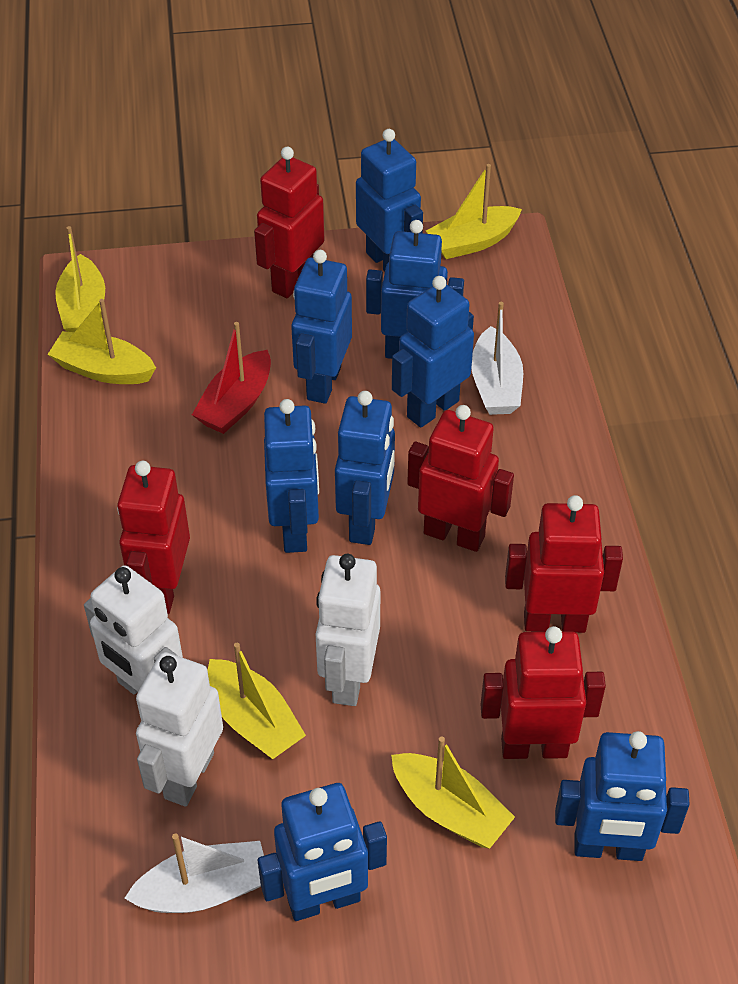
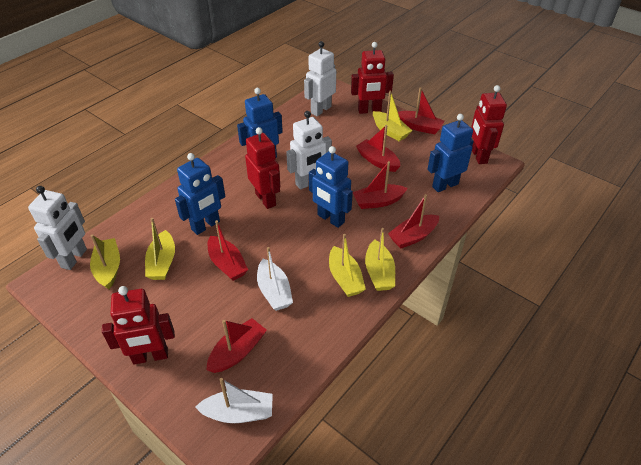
blue robot: [258,783,387,921] [264,399,319,553] [291,250,352,404] [335,391,395,545] [356,129,423,272] [366,220,464,359] [392,276,474,428] [555,731,690,861] = 8 -> [175,153,225,235] [237,88,283,158] [309,146,353,228] [427,114,474,192] = 4
red boat: [192,322,271,434] = 1 -> [207,318,267,373] [208,220,248,281] [353,161,408,209] [356,125,401,172] [388,194,439,249] [398,87,445,134] = 6
red robot: [117,461,190,614] [254,147,324,298] [407,405,514,552] [481,626,606,759] [505,495,623,633] = 5 -> [102,286,175,365] [245,127,281,209] [351,42,394,114] [471,85,507,164] = 4

